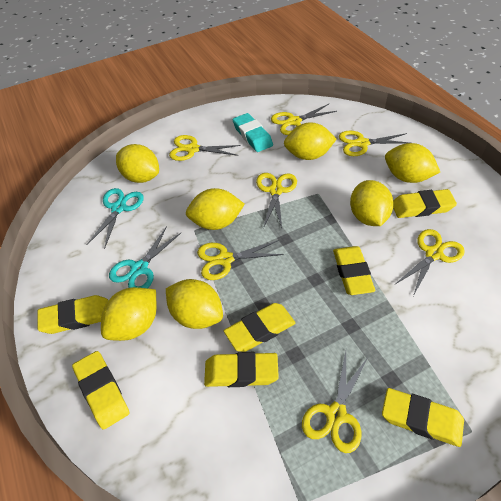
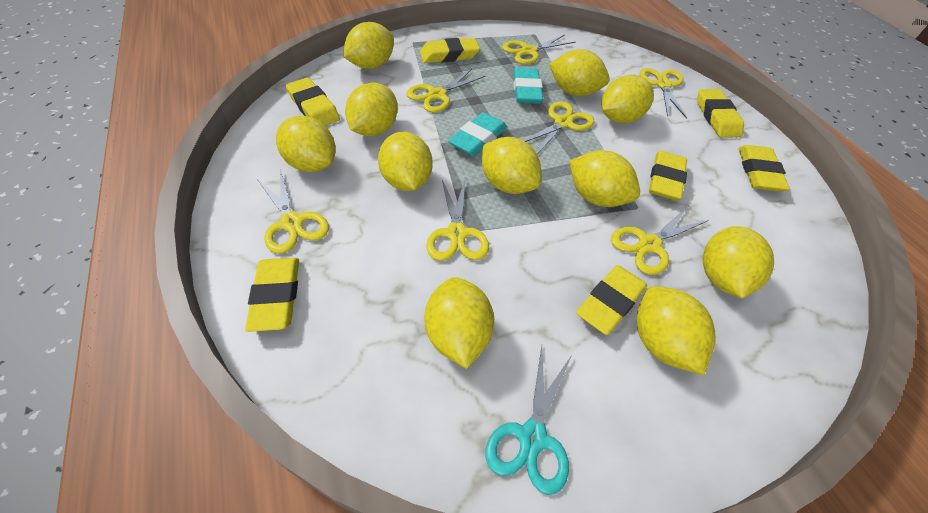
turquoise eraser: [233,113,273,152] = 1 -> [448,112,507,156] [513,68,543,104] = 2
turquoise scissors: [87,188,144,249] [109,226,182,288] = 2 -> [485,346,572,495] = 1
yellow lemon: [101,287,157,341] [116,144,159,183] [166,279,223,329] [186,188,245,230] [284,122,337,160] [350,180,393,226] [385,143,440,183] = 7 -> [276,116,336,172] [343,22,394,69] [345,83,398,136] [378,132,432,191] [424,277,494,369] [482,137,541,194] [549,49,610,96] [569,150,640,207] [601,75,654,123] [637,286,716,375] [702,226,774,298] = 11

